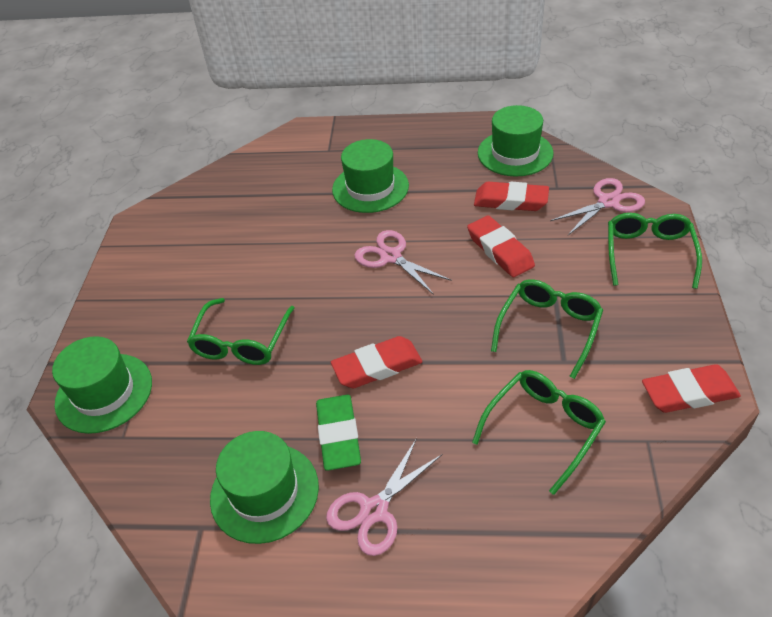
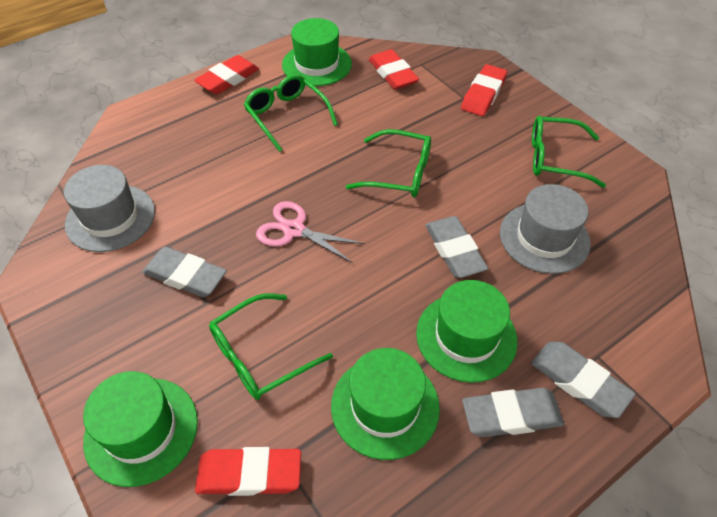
green eraser: [316,395,361,471] = 1 -> none = 0
grey eraser: none = 0 -> [142,247,227,297] [425,216,488,278] [462,388,564,437] [531,342,635,418] = 4
grey hat: none = 0 -> [64,165,155,252] [500,184,591,274] = 2
pink scissors: [326,438,443,556] [355,230,452,295] [550,178,645,235] = 3 -> [256,201,365,263] = 1

